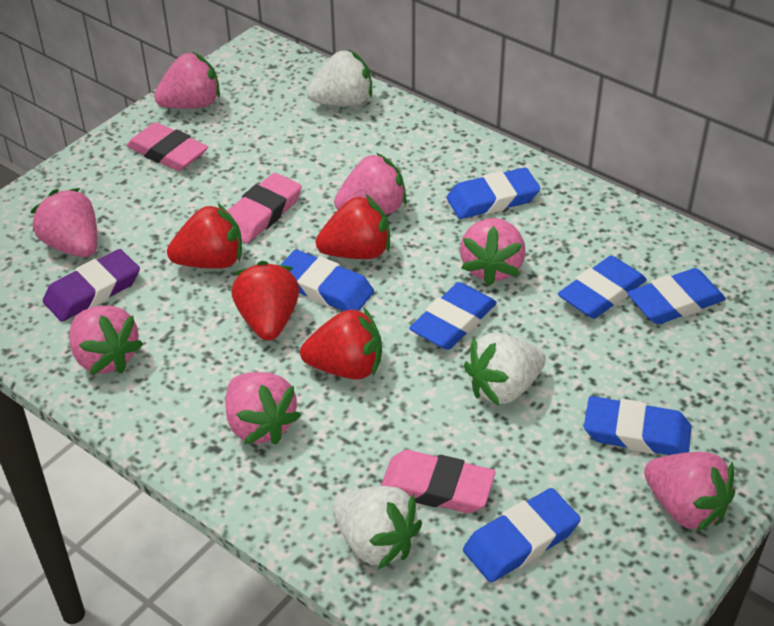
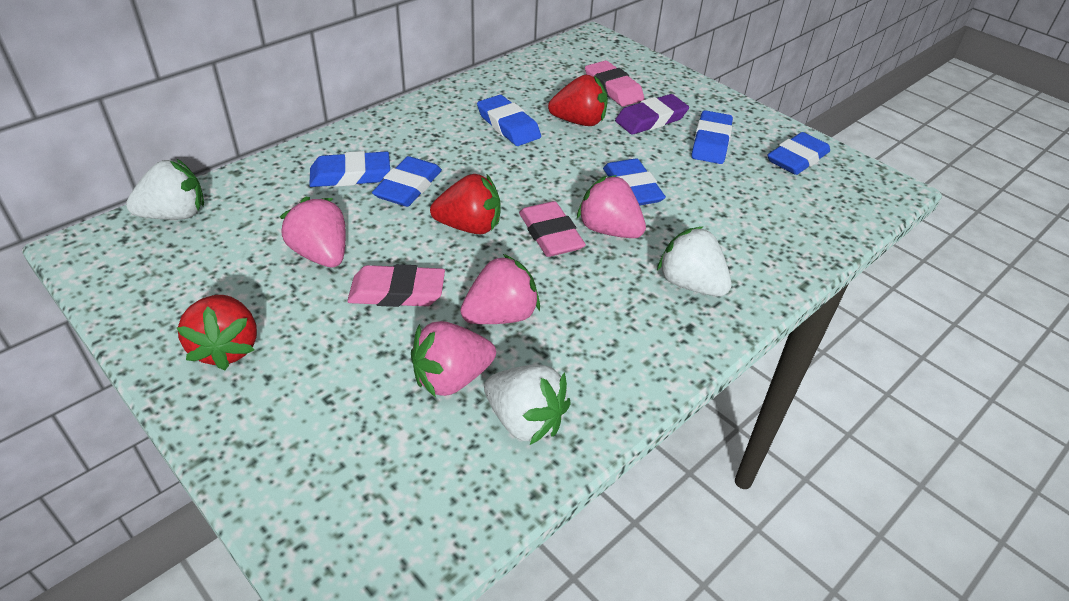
blue eraser: [281,250,374,311] [409,282,497,350] [447,168,540,219] [463,488,581,582] [558,256,647,319] [584,396,691,455] [627,268,726,324] = 7 -> [309,151,390,187] [372,156,442,207] [477,95,541,146] [603,159,666,206] [692,110,733,164] [767,132,830,175] = 6
pink strawberry: [30,188,97,257] [69,305,143,374] [154,52,220,109] [225,372,301,445] [334,153,407,215] [460,218,526,286] [644,452,735,533] = 7 -> [280,197,346,267] [411,321,496,398] [460,254,540,324] [577,175,646,238] = 4
red strawberry: [167,204,242,269] [231,261,299,340] [300,308,382,379] [316,195,390,259] = 4 -> [177,295,257,370] [430,174,500,234] [548,75,608,126] = 3

